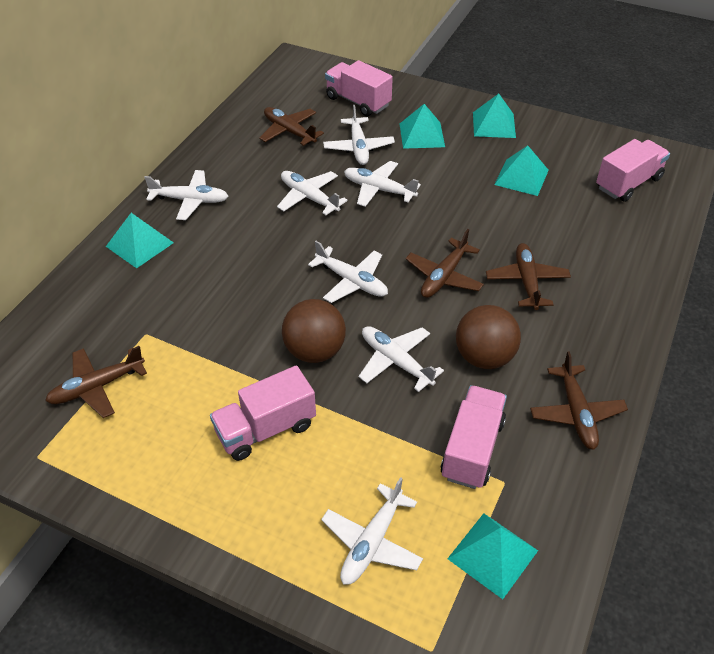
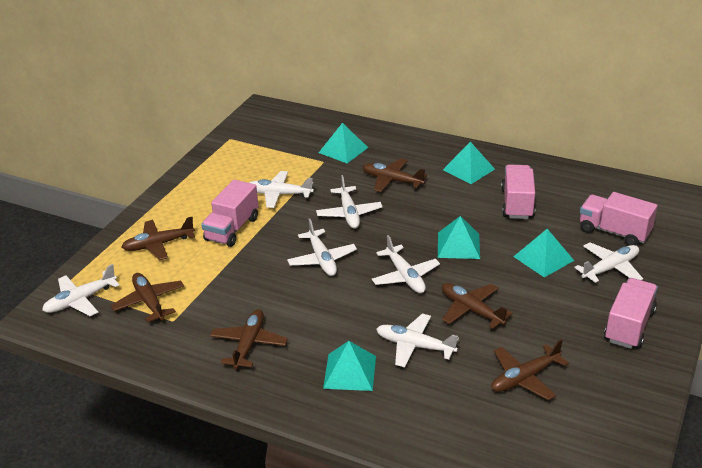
brown ball: [282,299,346,363] [456,305,521,369] = 2 -> none = 0
brown plane: [45,346,147,418] [259,107,324,146] [406,229,484,298] [486,243,571,310] [530,351,628,450] = 5 -> [111,273,184,322] [122,217,195,260] [210,309,288,369] [363,158,427,192] [442,283,513,329] [491,339,569,401] = 6

